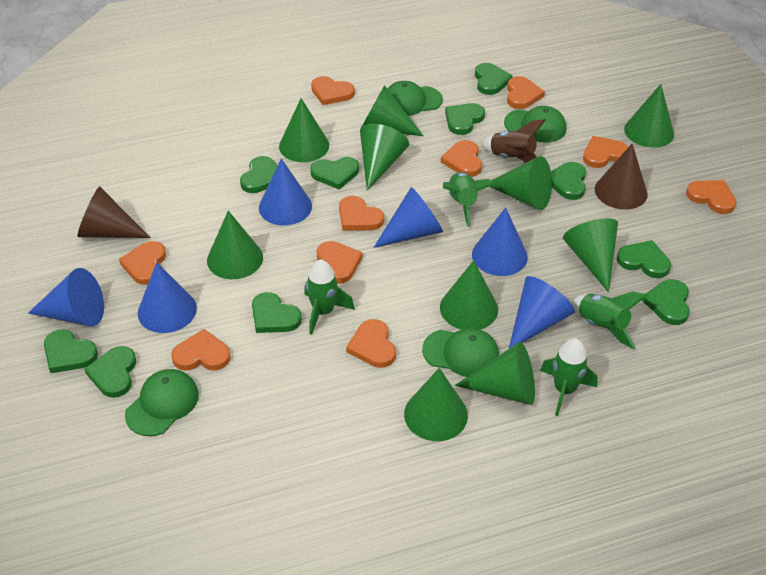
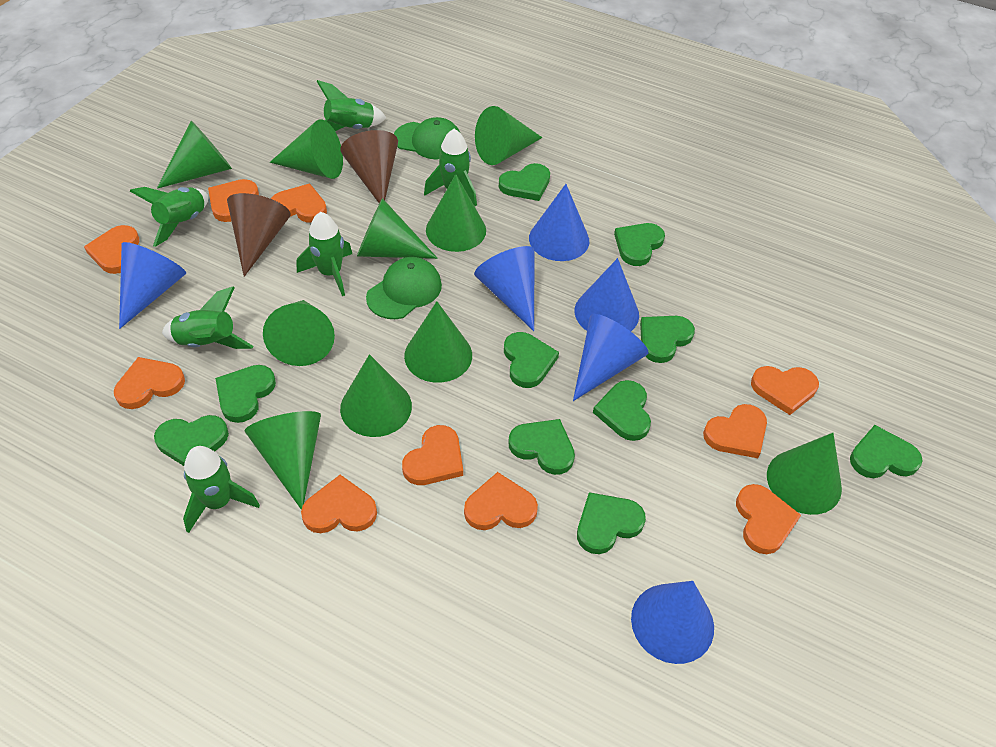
brown rocket: [481,119,545,163] = 1 -> none = 0
green cap: [125,369,199,436] [387,81,443,116] [422,328,499,377] [504,106,566,143] = 4 -> [366,257,442,319] [394,117,460,159] = 2
green rocket: [304,259,355,335] [443,172,495,227] [540,338,598,416] [573,291,648,349] = 4 -> [130,187,208,247] [162,287,254,349] [183,446,260,533] [297,212,352,296] [317,80,386,131] [424,129,477,206] = 6

